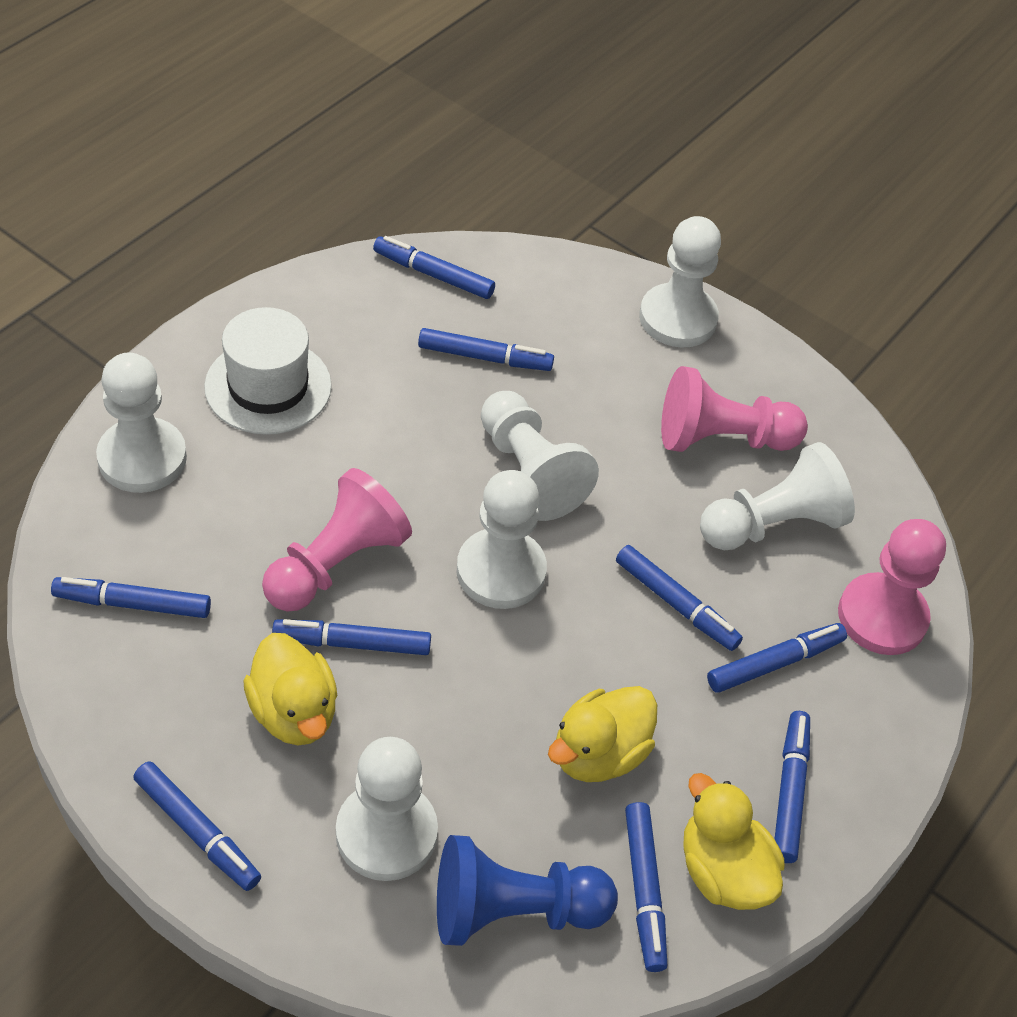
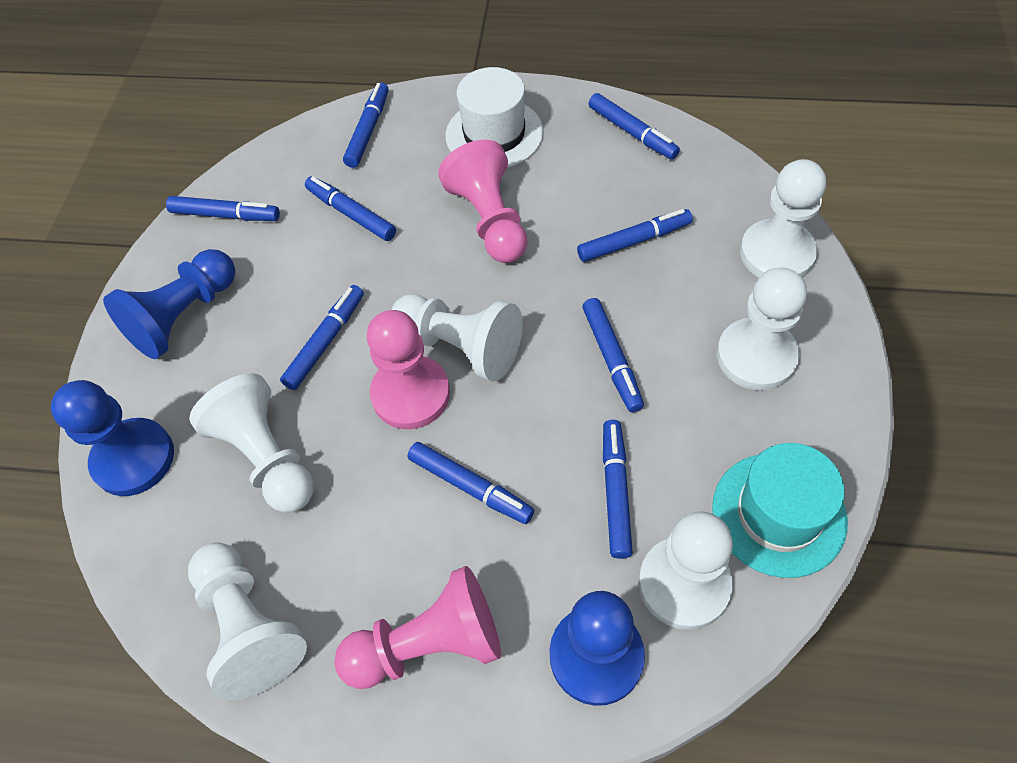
blue pawn: [437,835,618,946] = 1 -> [51,380,174,496] [103,249,235,359] [549,591,645,706] = 3
turquoise hat: none = 0 -> [712,443,848,578] = 1
yellow duck: [243,633,337,745] [548,686,657,782] [683,773,785,910] = 3 -> none = 0

